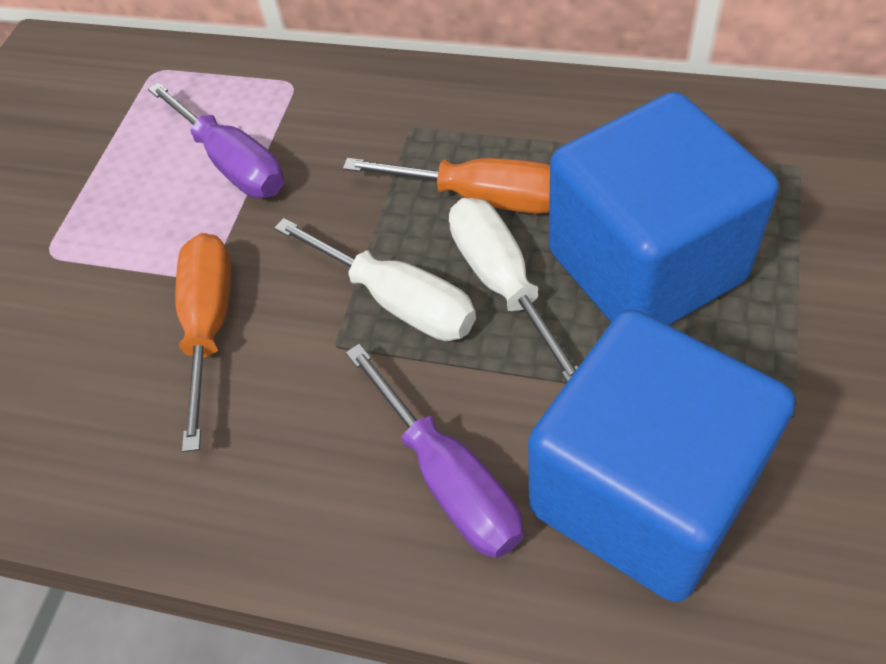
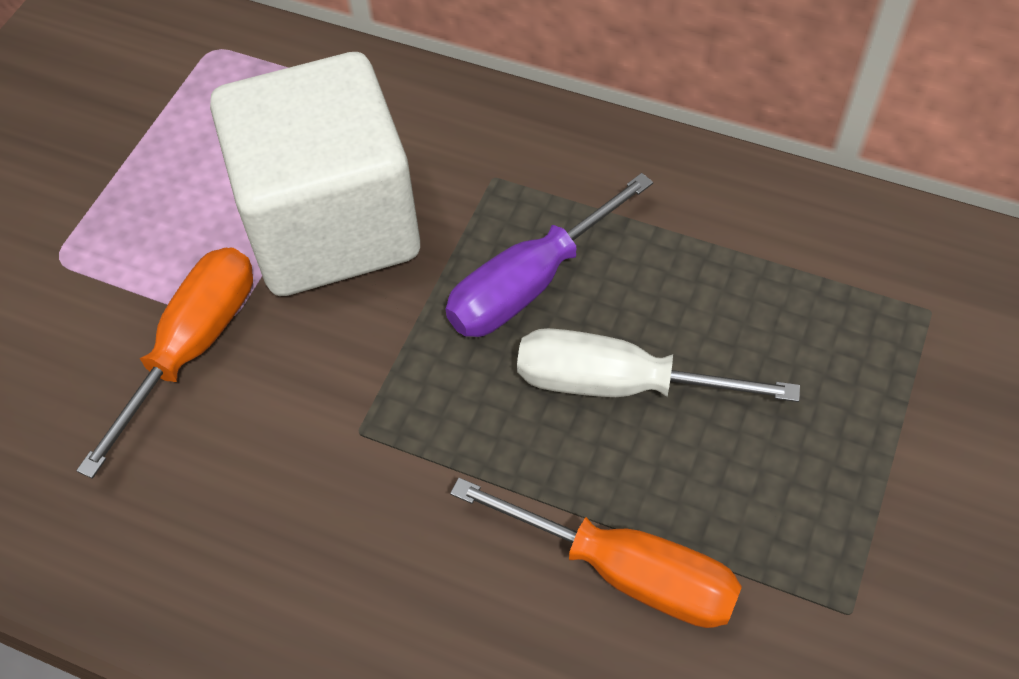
blue cube: [528,309,795,602] [549,92,779,325] = 2 -> none = 0
purple screwdriver: [148,82,284,198] [346,344,523,558] = 2 -> [446,173,653,337] = 1
white cube: none = 0 -> [210,52,420,296] = 1
white screwdriver: [274,218,476,341] [449,198,578,382] = 2 -> [517,328,800,402] = 1

